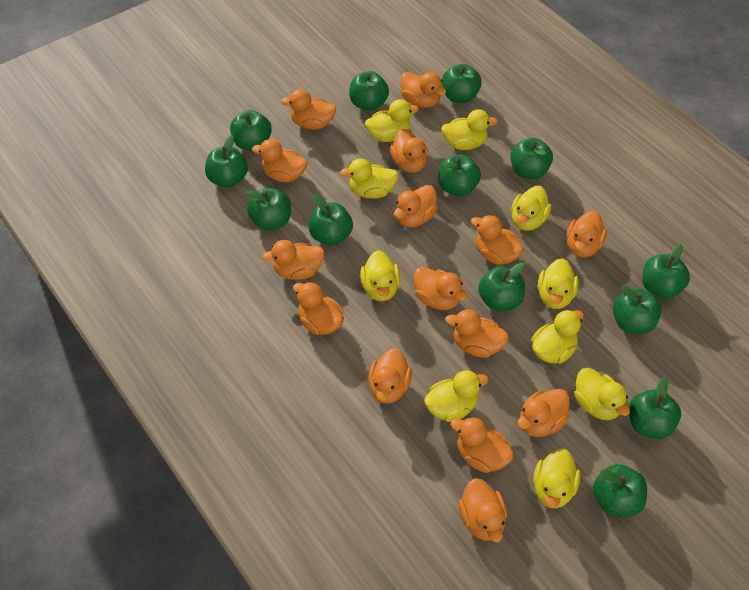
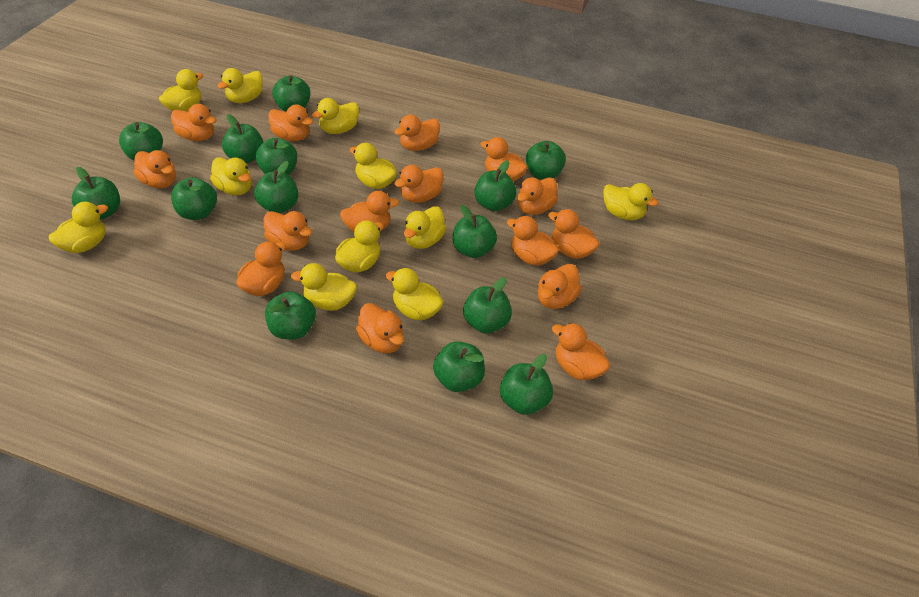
green apple: [205,135,248,188] [230,110,272,150] [245,188,291,230] [309,195,353,246] [349,71,389,111] [438,154,481,196] [442,64,482,103] [478,263,525,311] [510,138,553,179] [593,464,647,517] [613,285,662,334] [629,378,681,439] [642,244,690,299] = 13 -> [72,167,120,220] [119,122,163,160] [171,177,217,220] [222,114,263,164] [254,161,298,213] [256,138,297,175] [265,291,316,339] [272,75,310,112] [433,341,485,392] [452,205,497,258] [463,277,512,333] [474,160,516,211] [500,354,553,415] [526,141,566,180] = 14
yellow duck: [340,159,398,199] [360,250,400,301] [365,99,419,142] [424,370,489,422] [441,109,498,150] [511,186,551,231] [531,309,584,364] [533,448,581,508] [538,258,579,309] [574,368,630,420] = 10 -> [49,202,108,253] [159,69,203,111] [210,157,252,196] [218,68,263,103] [291,263,357,311] [312,98,359,134] [335,220,384,272] [350,143,397,189] [386,268,444,320] [404,207,446,249] [603,183,658,220] = 11

